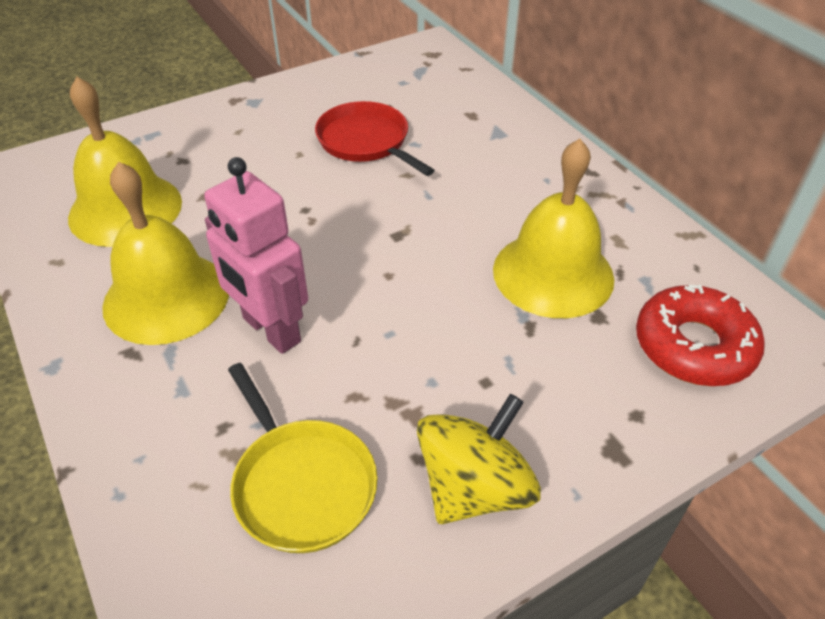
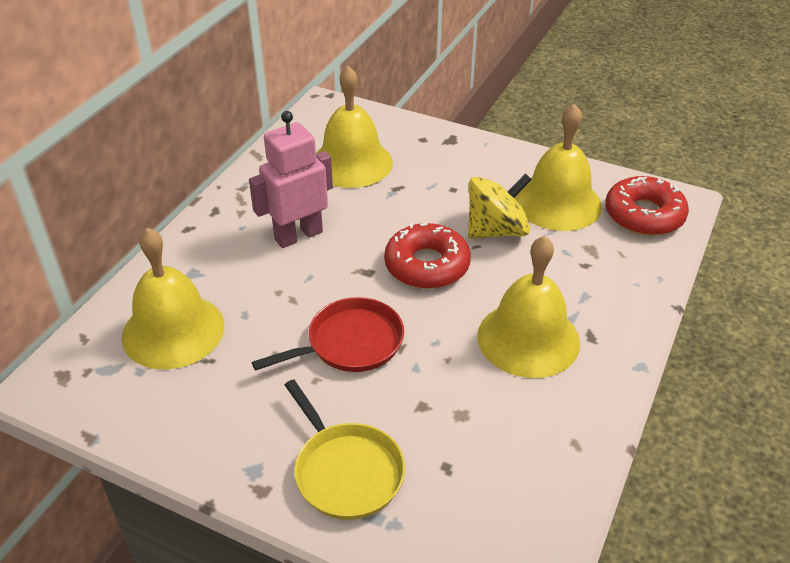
red donut: [636,285,765,386] = 1 -> [384,223,471,289] [605,176,689,236] = 2
yellow bell: [68,77,182,247] [102,162,229,345] [493,139,614,318] = 3 -> [122,228,224,369] [316,66,393,188] [477,235,580,378] [515,104,602,231] = 4

